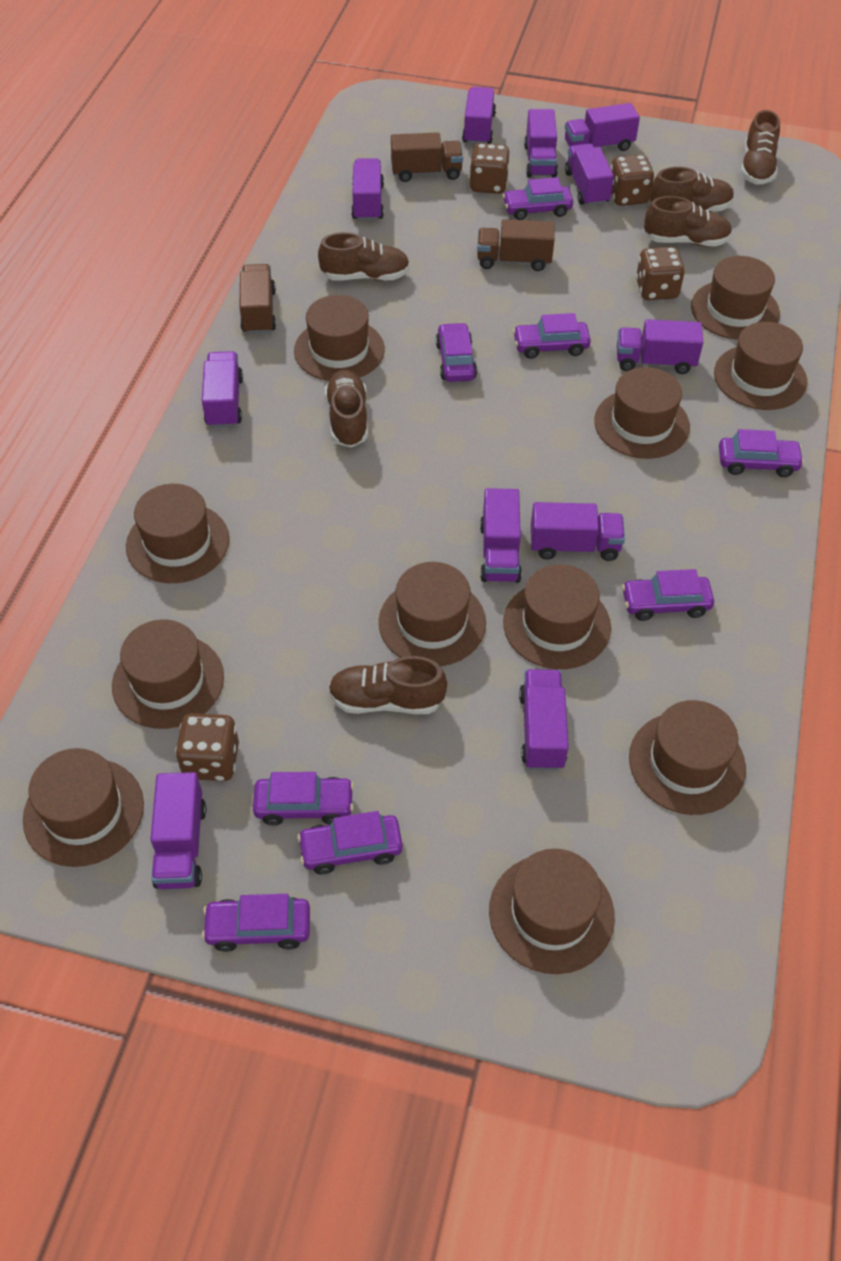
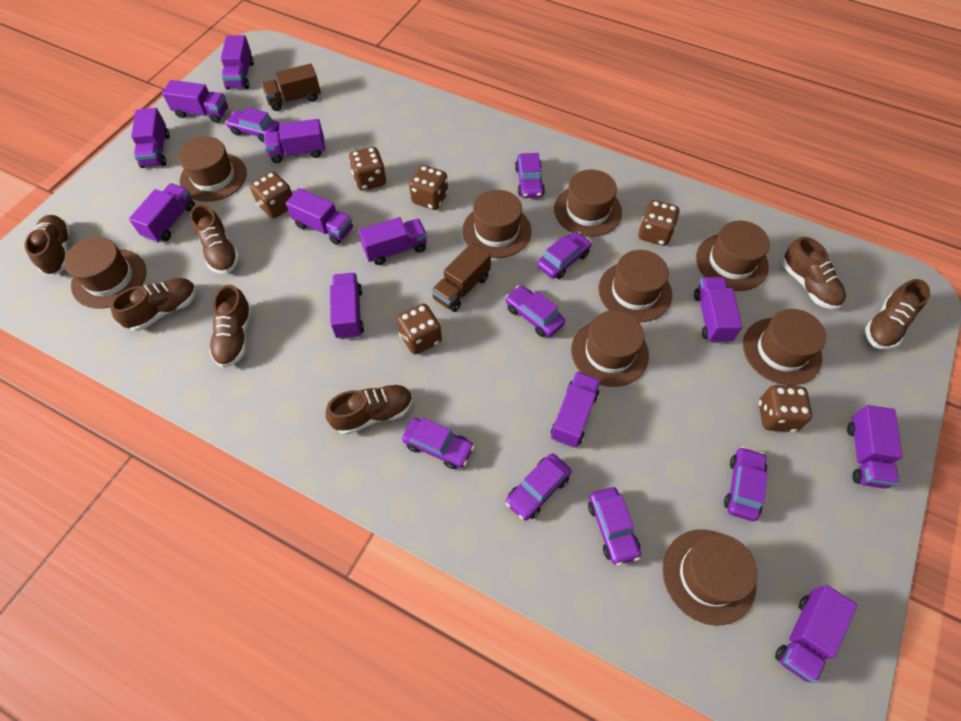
brown dice: [175,713,239,781] [470,143,510,194] [611,155,654,206] [636,247,685,300] = 4 -> [250,172,293,218] [349,147,386,190] [397,303,442,355] [409,165,448,210] [638,200,680,246] [759,385,812,432] = 6
brown hat: [23,748,144,867] [112,620,224,729] [126,484,229,583] [294,295,385,381] [379,562,486,666] [489,848,615,974] [503,564,611,669] [594,367,690,459] [629,700,746,815] [691,256,780,340] [714,322,807,410] = 11 -> [64,237,146,308] [178,137,247,202] [462,190,531,258] [554,170,622,237] [571,310,649,387] [598,250,672,322] [662,529,757,625] [696,221,770,291] [743,309,826,385] = 9
brown shoe: [318,232,410,281] [325,370,368,447] [328,656,447,714] [644,196,732,246] [650,167,734,212] [741,110,780,185] = 6 -> [25,215,71,275] [110,278,197,331] [190,204,240,274] [209,285,252,368] [326,384,413,435] [782,237,846,309] [865,279,930,349] = 7
brown truck: [239,264,276,334] [391,132,463,182] [477,219,555,271] = 3 -> [261,64,321,111] [431,243,491,312] = 2
purple truck: [150,772,206,889] [202,351,243,428] [351,158,384,221] [462,87,496,144] [480,488,522,583] [519,669,569,770] [524,109,558,178] [531,502,625,561] [565,103,640,151] [565,144,614,206] [617,319,703,374] = 11 -> [129,183,195,243] [131,108,170,168] [162,80,228,123] [221,35,254,89] [264,119,325,163] [286,188,353,245] [330,273,364,339] [358,217,427,265] [551,371,601,448] [694,277,743,343] [775,585,857,683] [847,405,903,489] = 12

